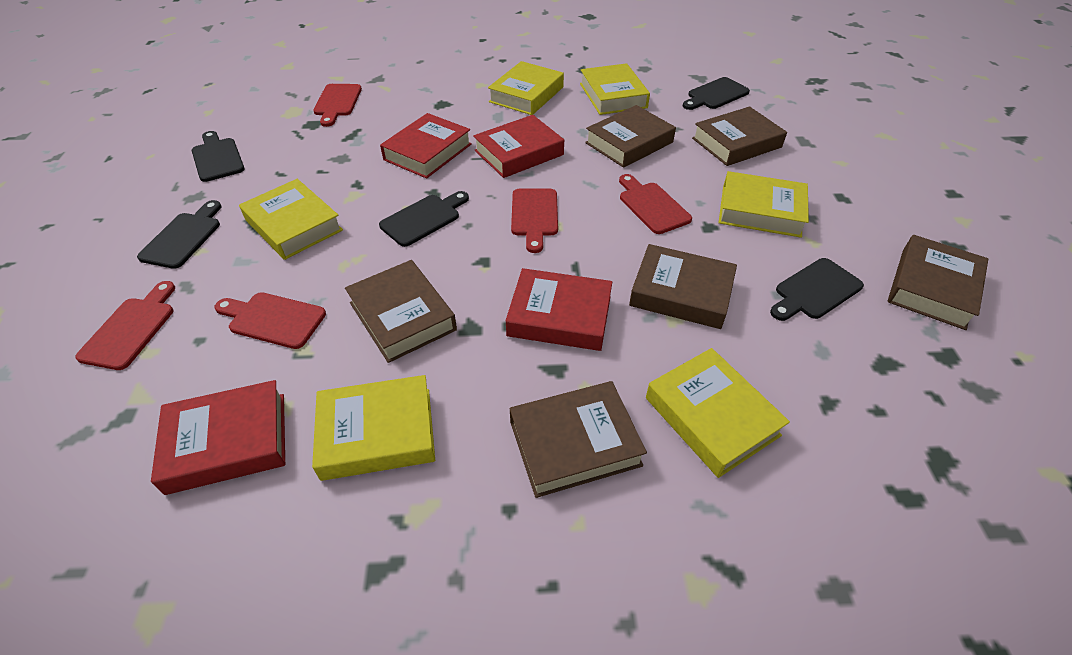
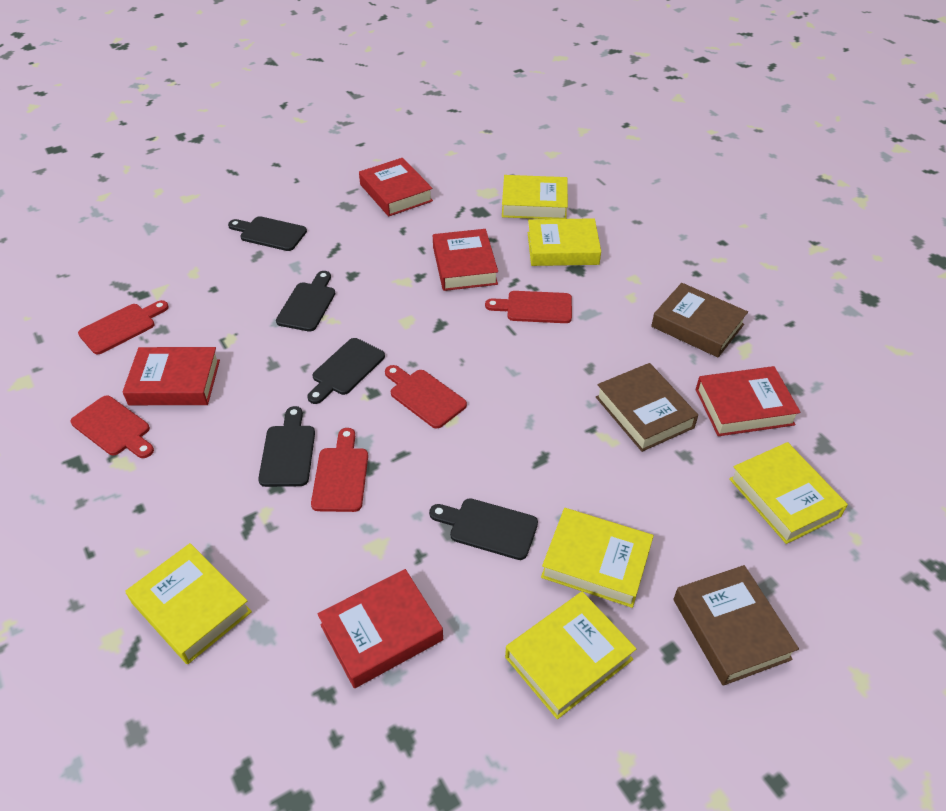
brown book: [345,260,457,363] [510,381,647,498] [585,105,676,168] [629,244,737,329] [692,106,787,166] [888,235,988,330] = 6 -> [596,363,698,452] [651,283,748,357] [674,565,799,686] = 3
red book: [151,380,285,495] [380,113,472,179] [473,115,564,178] [505,268,612,351] = 4 -> [122,347,220,405] [317,569,443,688] [359,158,433,216] [433,229,498,291] [696,366,801,436] = 5

